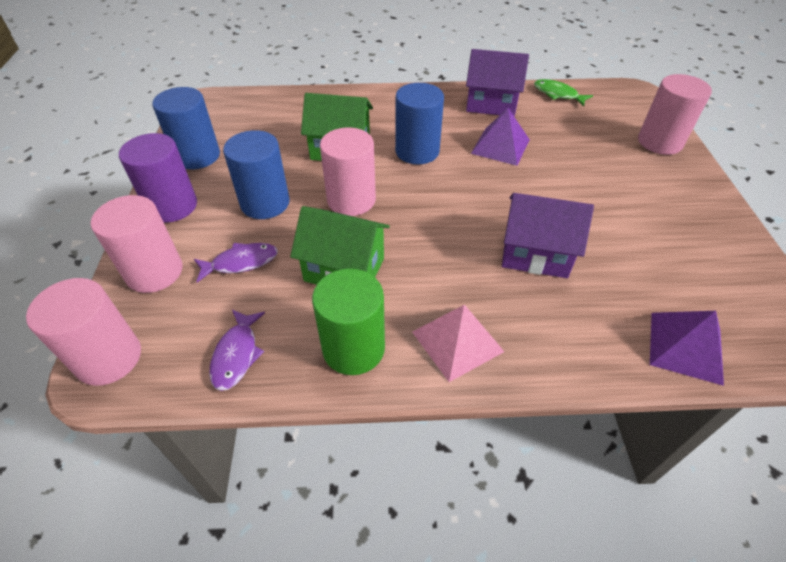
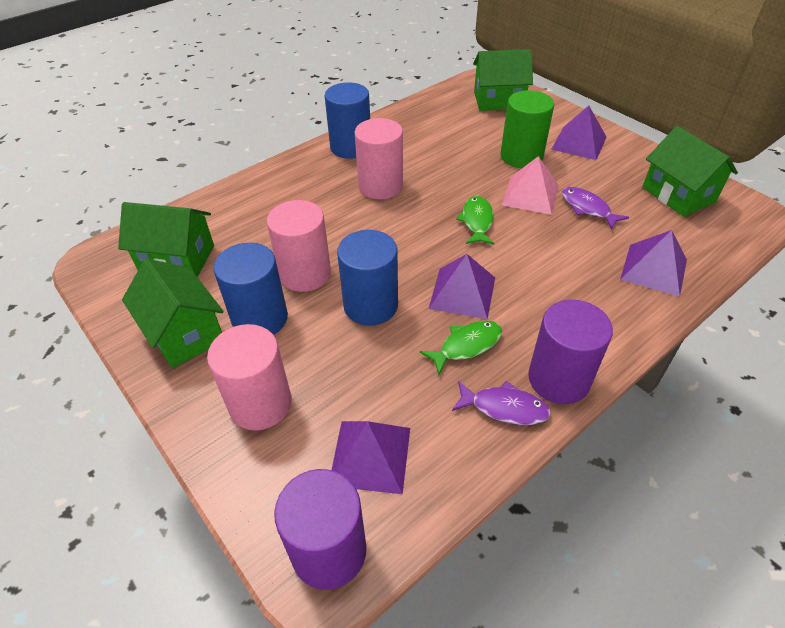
green fish: [534,79,593,106] = 1 -> [420,321,502,375] [456,196,494,245] = 2
green house: [290,206,390,285] [301,93,373,161] = 2 -> [118,202,214,277] [122,259,224,368] [473,49,533,111] [642,126,738,217] = 4
pink cylinder: [26,278,141,386] [91,195,182,293] [320,127,376,216] [638,74,712,155] = 4 -> [207,324,292,431] [267,200,331,292] [355,118,403,199] = 3
purple cylinder: [119,133,197,223] = 1 -> [274,469,367,590] [528,300,613,404] = 2
purple house: [466,49,529,116] [502,193,594,278] = 2 -> none = 0
purple pyramid: [471,108,530,166] [650,311,724,386] = 2 -> [332,421,410,494] [429,254,495,319] [551,105,607,160] [620,230,687,297] = 4

